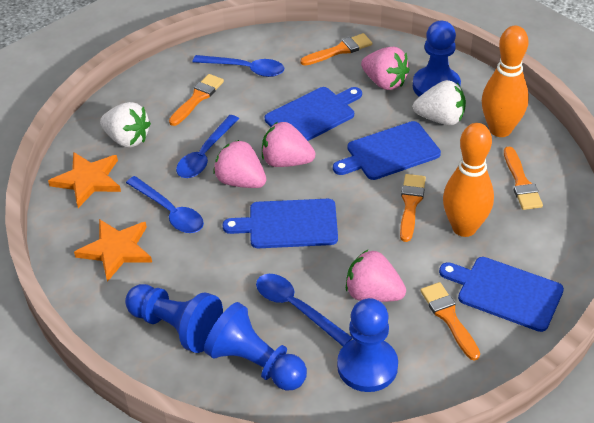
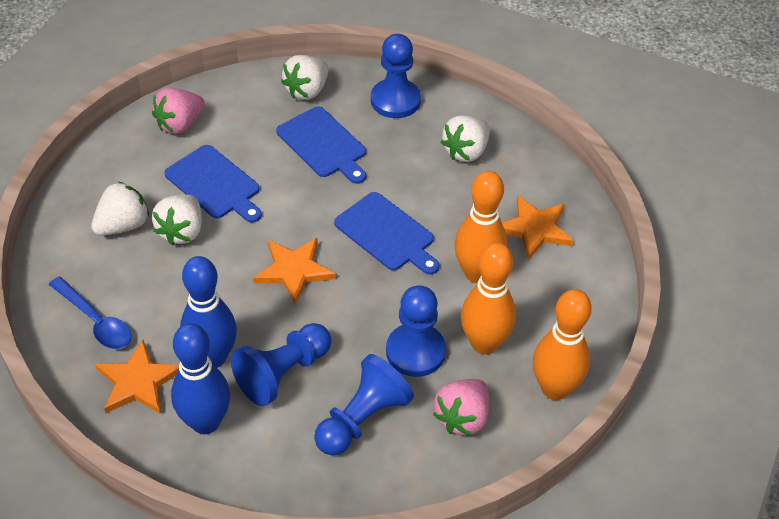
blue bowling pin: none = 0 -> [171,323,230,434] [180,256,237,368] = 2
blue cutting board: [222,199,338,248] [265,87,362,141] [333,121,441,180] [439,257,564,332] = 4 -> [164,145,262,222] [276,106,366,184] [334,192,439,275] = 3
blue spoon: [126,176,204,233] [176,115,239,178] [193,55,284,77] [256,274,352,346] = 4 -> [49,277,132,349] = 1
orange bowling pin: [443,123,494,237] [482,25,529,137] = 2 -> [454,171,507,283] [461,243,516,354] [533,289,592,400] = 3
orange brush: [169,74,224,126] [300,33,372,65] [400,174,426,242] [420,282,480,361] [504,146,543,210] = 5 -> none = 0
orange star: [48,152,121,208] [74,219,152,282] = 2 -> [95,340,179,414] [253,238,335,305] [502,195,573,260] = 3
pink strawberry: [213,140,266,188] [262,122,315,167] [346,250,406,302] [361,47,410,90] = 4 -> [152,88,205,135] [433,379,489,436] = 2
white strawberry: [100,102,151,148] [413,80,466,125] = 2 -> [91,182,149,236] [152,194,202,245] [281,55,329,100] [441,115,490,162] = 4

